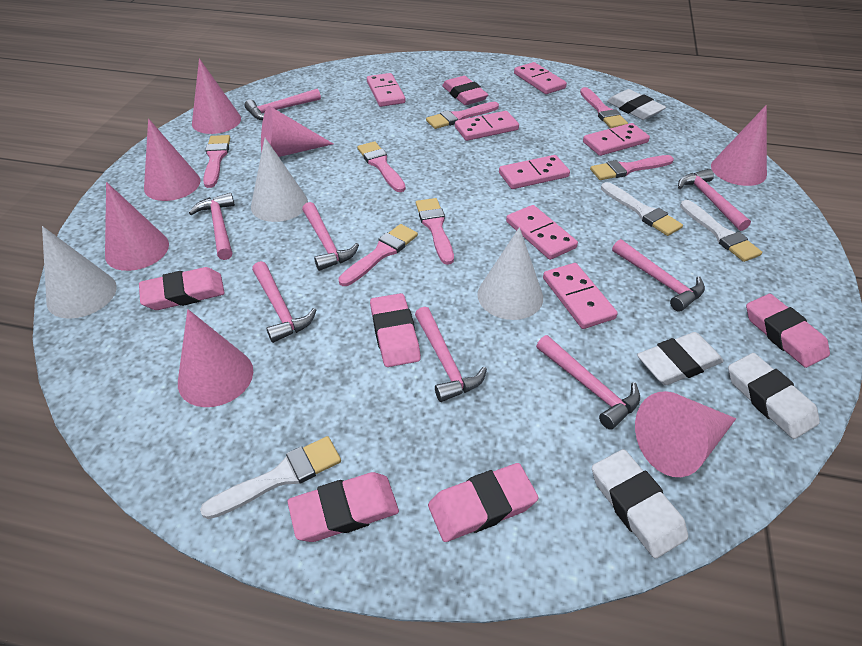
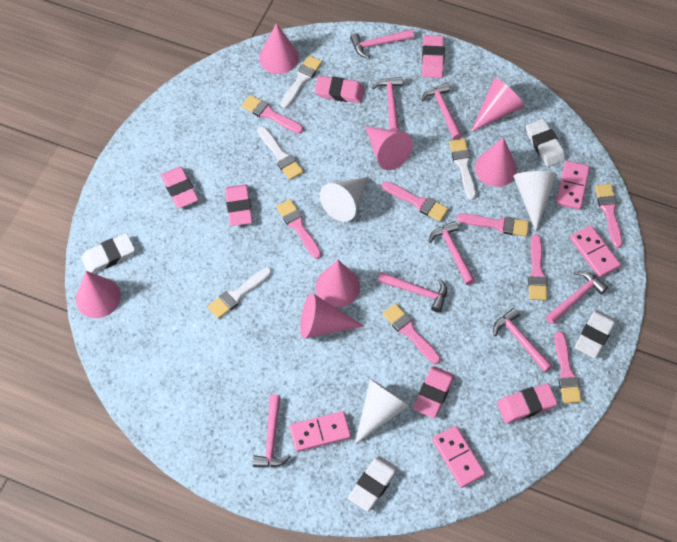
pink brush: [203,135,230,188] [338,224,418,286] [357,141,406,192] [416,198,454,265] [426,102,499,129] [580,87,628,128] [590,155,674,180] = 7 -> [242,95,303,133] [276,199,321,259] [382,181,448,222] [383,303,441,364] [457,213,529,237] [528,234,548,300] [554,331,582,404] [595,184,623,248] = 8
pink domino: [367,73,406,107] [455,111,519,141] [499,155,570,189] [506,205,578,260] [514,62,567,94] [543,263,618,329] [583,123,650,156] = 7 -> [289,411,351,452] [432,426,486,488] [556,161,590,210] [570,225,621,278] = 4
white brush: [200,436,341,519] [601,182,683,236] [680,200,762,262] = 3 -> [208,267,272,319] [258,126,303,180] [281,55,322,108] [449,139,476,200] = 4

